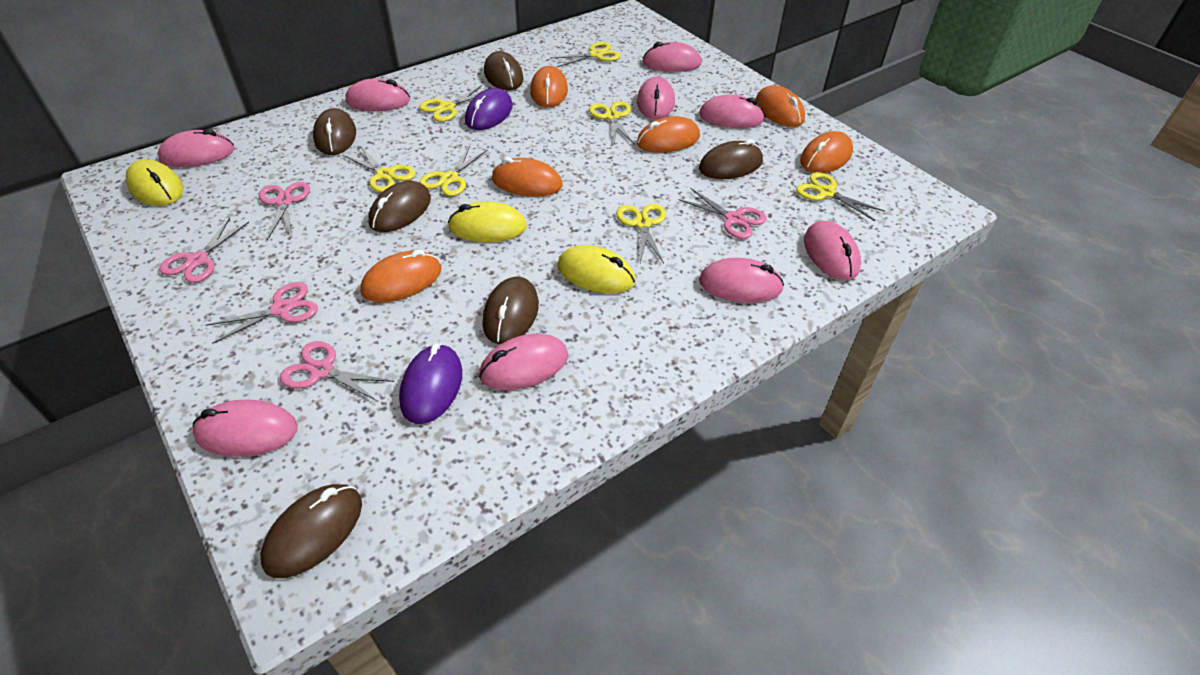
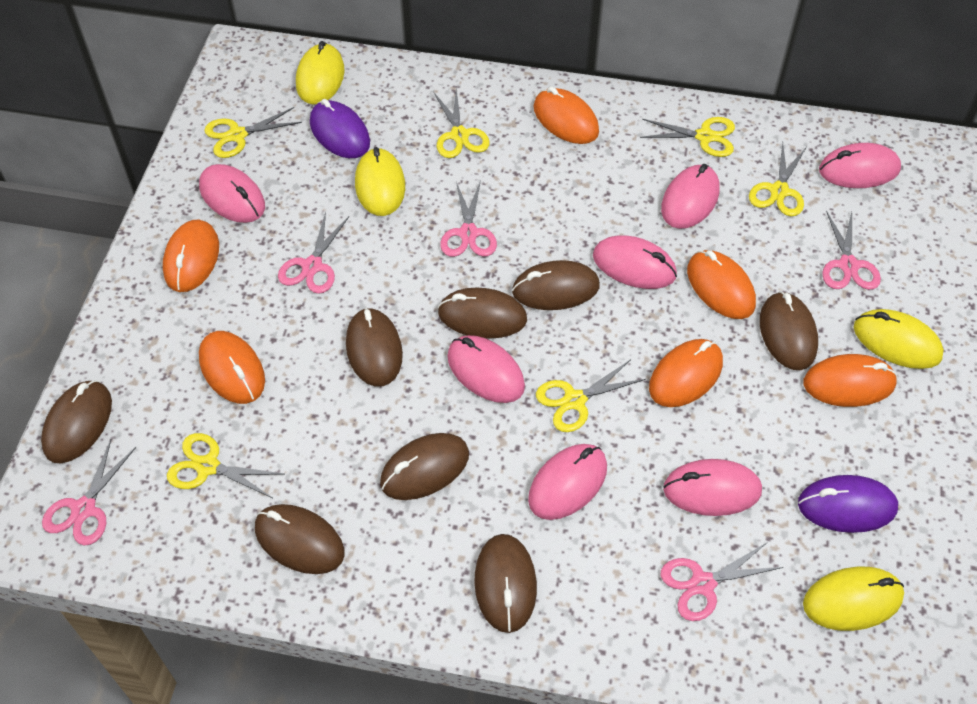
brown mouse: [260,484,362,578] [313,108,356,155] [368,181,431,232] [482,277,539,345] [484,51,523,91] [699,139,763,179] = 6 -> [41,380,112,463] [255,504,345,574] [346,307,403,387] [380,433,469,500] [438,288,527,339] [474,534,537,633] [512,260,600,310] [760,291,818,370] = 8
pink mouse: [158,129,235,167] [192,400,298,457] [345,78,410,111] [479,334,568,390] [637,77,675,119] [643,42,702,72] [699,94,765,128] [699,258,784,303] [804,221,861,280] = 9 -> [199,164,265,223] [447,335,525,403] [528,444,607,520] [593,236,677,289] [661,164,720,229] [663,459,762,516] [819,143,901,188] = 7
yellow mouse: [126,159,183,206] [448,201,527,242] [557,245,635,293] = 3 -> [296,41,345,104] [355,147,405,216] [803,567,904,631] [854,309,944,369] = 4
yellow scissors: [343,146,415,192] [419,85,482,122] [419,146,488,196] [551,42,620,67] [589,101,634,145] [616,204,666,263] [796,172,885,221] = 7 -> [167,433,284,498] [204,107,302,158] [434,88,490,158] [536,359,646,432] [640,117,735,157] [749,143,806,216] = 6

